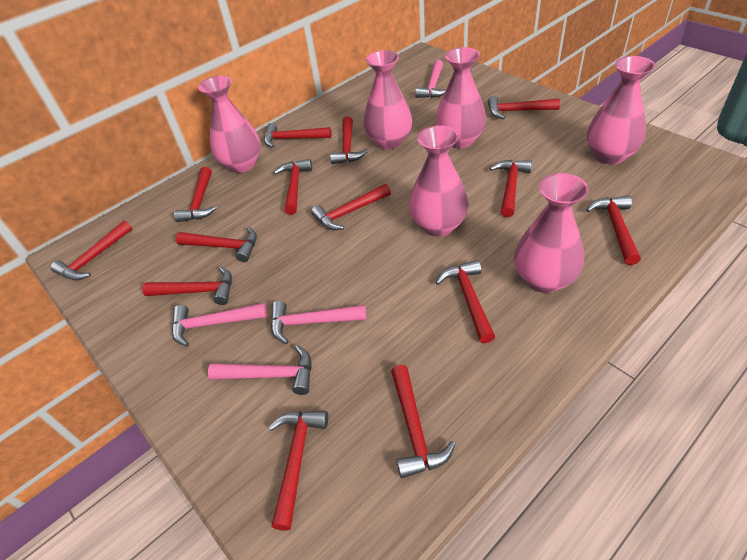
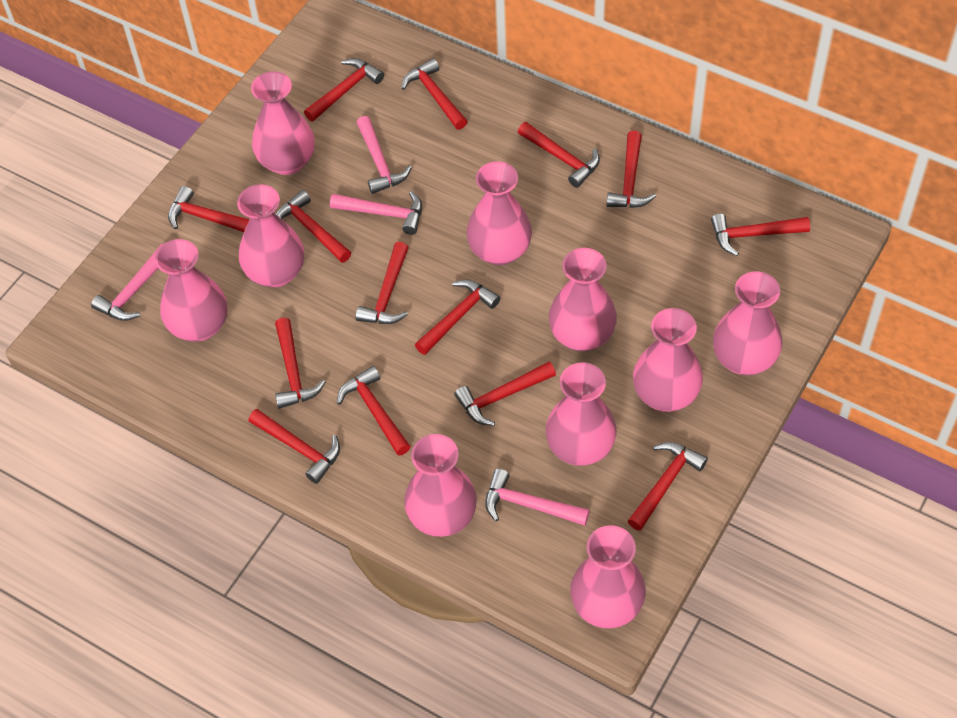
pink vase: [198,76,261,173] [363,50,412,149] [409,125,469,237] [435,47,486,149] [514,173,589,293] [587,56,656,164] = 6 -> [155,239,227,342] [237,184,304,288] [251,71,315,175] [404,434,477,537] [466,161,532,265] [546,363,617,466] [549,248,617,351] [570,525,646,628] [633,308,703,412] [713,271,783,375] = 10

